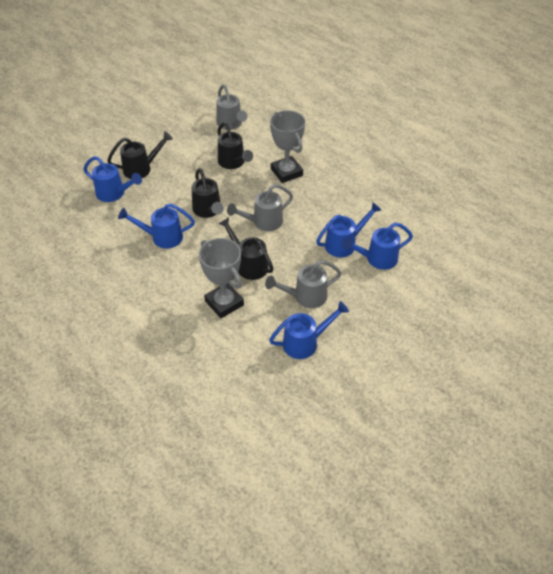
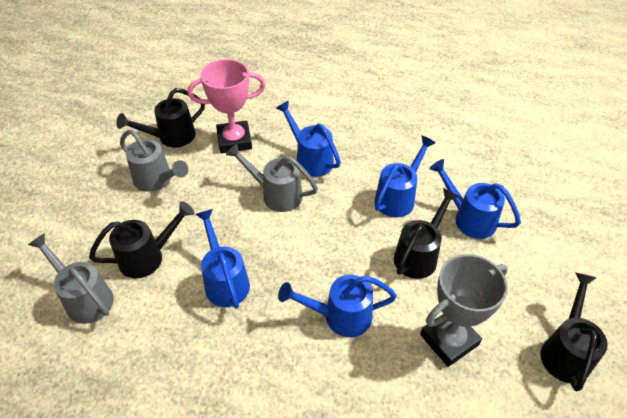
grey trophy: [199,238,244,318] [270,110,305,183] = 2 -> [420,254,508,367] = 1
pink trophy: none = 0 -> [188,59,266,153] = 1

